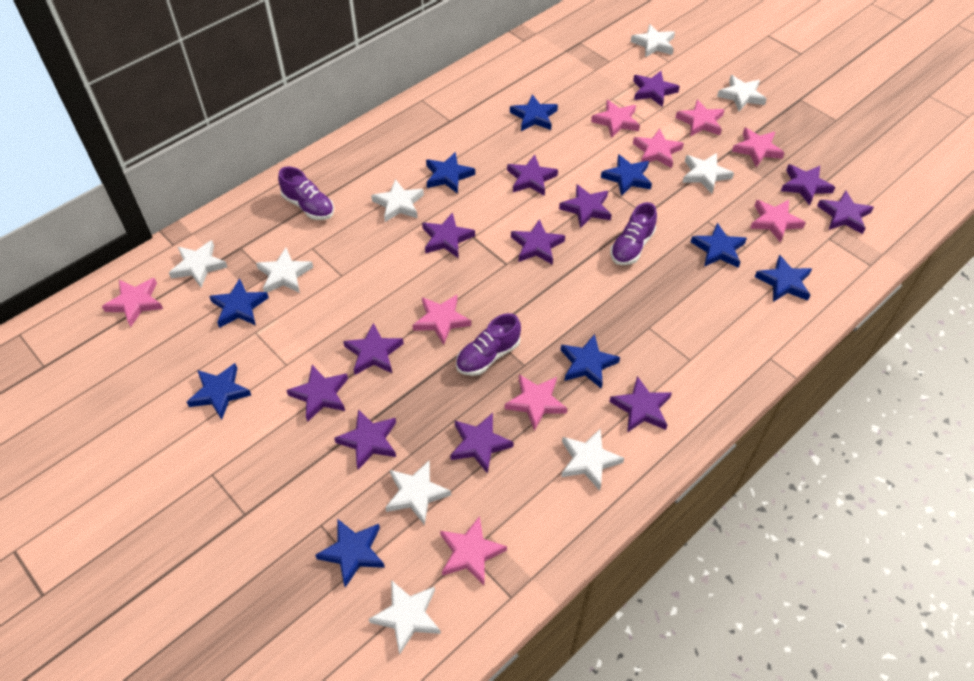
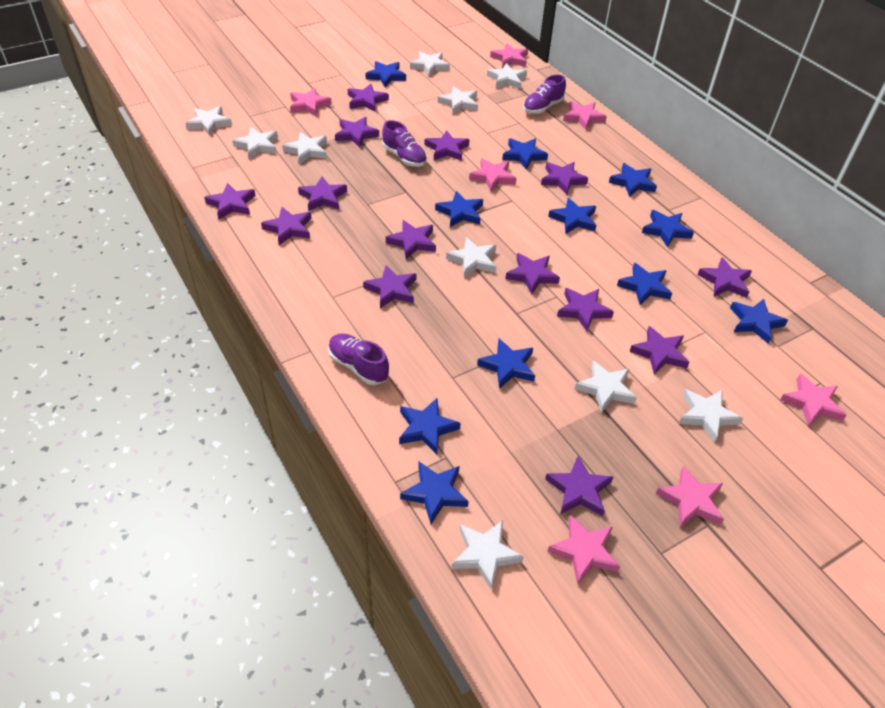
blue star: [187,363,251,420] [209,278,269,328] [315,519,385,587] [426,152,475,194] [510,94,558,131] [561,334,620,389] [601,154,652,196] [691,223,747,268] [755,254,812,302] = 9 -> [365,61,406,87] [399,398,461,454] [400,462,469,524] [435,191,483,227] [477,339,535,389] [502,138,548,169] [548,198,596,234] [609,163,657,197] [617,263,672,305] [642,210,694,247] [730,299,788,344] = 11
pink star: [102,278,163,327] [413,295,471,345] [440,516,507,585] [505,374,568,431] [591,100,640,138] [633,129,684,168] [675,99,724,137] [732,127,785,167] [750,200,806,243] = 9 -> [290,88,332,116] [469,158,517,192] [490,44,528,68] [547,515,620,584] [563,101,607,130] [656,465,724,527] [780,374,847,427] = 7
purple star: [286,365,348,422] [334,409,396,470] [343,323,404,375] [422,213,475,258] [450,413,514,474] [507,155,558,196] [511,219,565,265] [559,184,612,228] [609,376,672,433] [633,71,680,107] [781,164,835,206] [817,190,874,234] = 12 -> [204,183,255,219] [261,207,312,245] [298,177,347,211] [335,117,379,147] [348,84,389,112] [363,265,416,308] [386,220,436,259] [425,130,469,161] [505,253,560,294] [541,162,588,195] [545,456,613,516] [557,288,614,331] [630,326,690,375] [697,257,752,298] = 14
white star: [169,240,227,288] [256,248,313,293] [369,580,441,655] [371,179,424,222] [385,461,451,525] [561,429,624,491] [631,24,675,57] [682,153,734,193] [717,75,767,111] = 9 -> [185,106,232,136] [232,127,278,159] [282,132,327,164] [410,51,450,77] [438,86,478,114] [446,237,496,278] [451,521,524,590] [487,63,527,89] [575,360,637,413] [679,389,743,442] = 10

